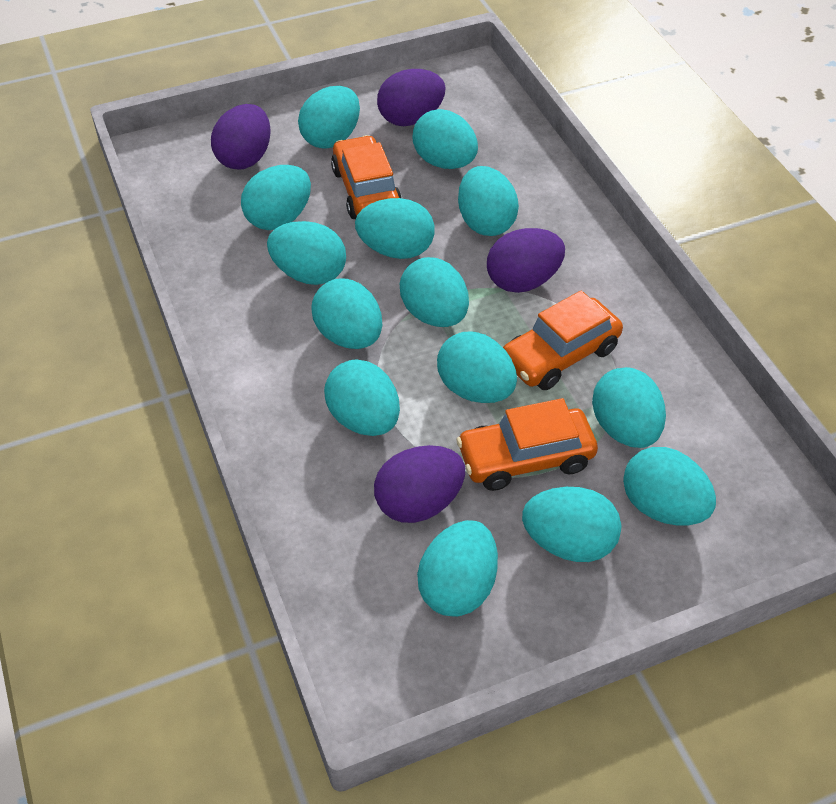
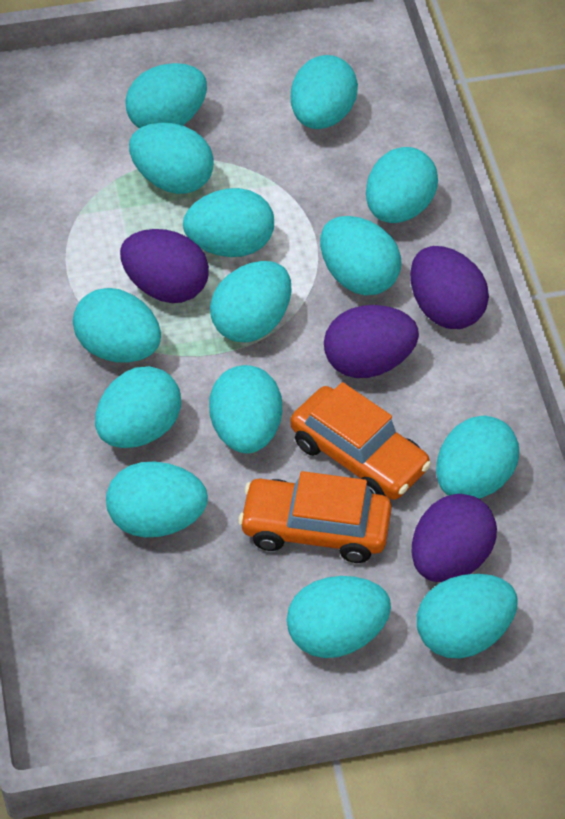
orange car: [331,135,402,219] [456,398,598,491] [503,290,623,390] = 3 -> [238,471,392,563] [290,382,431,500] = 2

